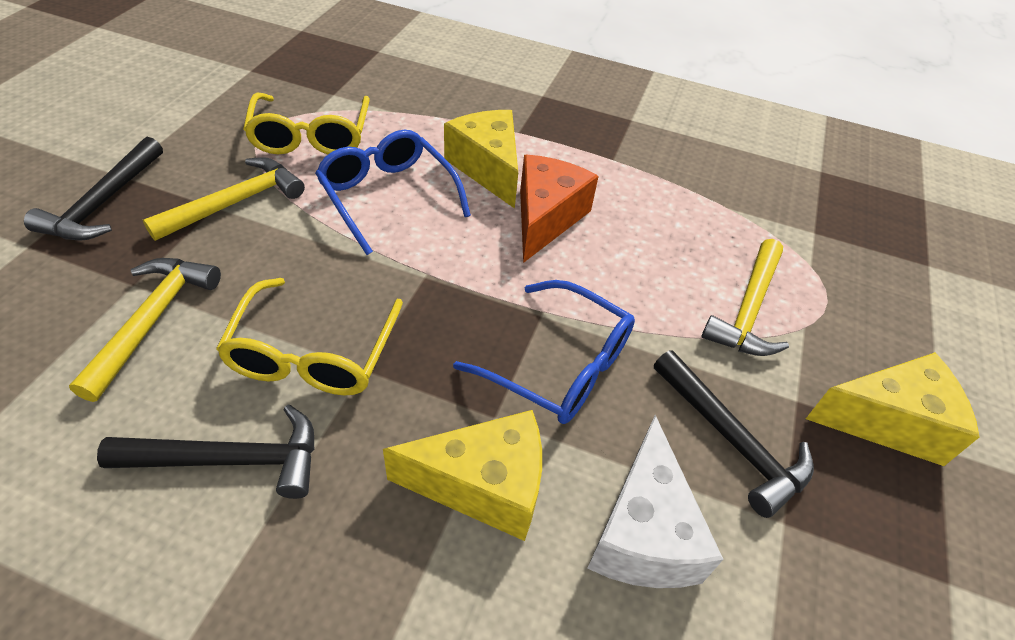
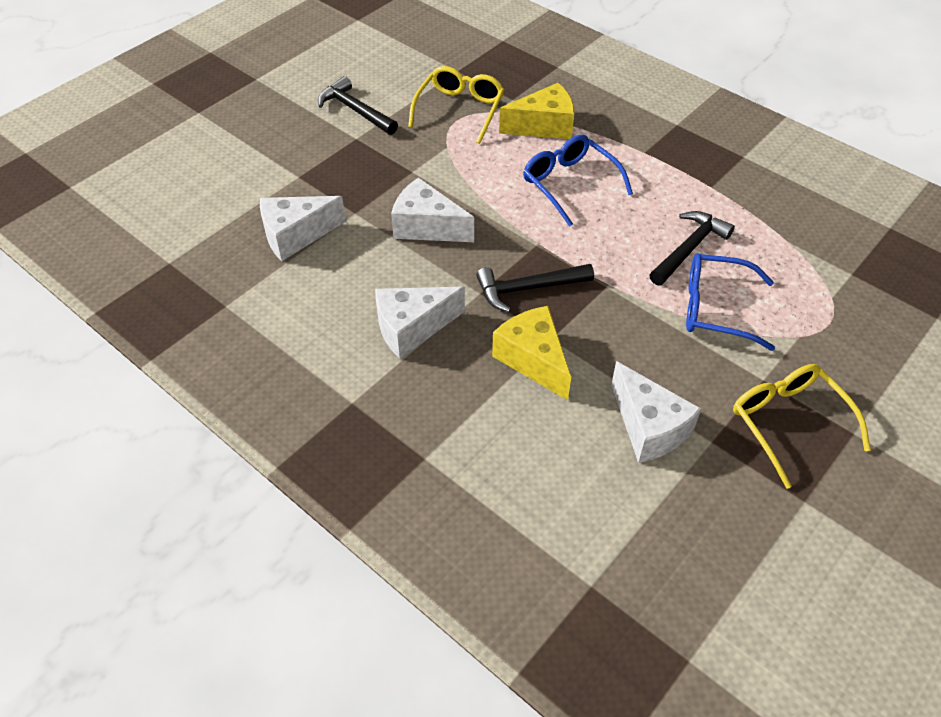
orange cheese: [520,155,599,263] = 1 -> none = 0
white cheese: [587,415,724,588] = 1 -> [260,196,346,261] [375,287,465,359] [391,177,474,242] [611,361,701,463] = 4
yellow cheese: [383,410,542,541] [444,110,518,209] [806,352,979,466] = 3 -> [492,306,571,400] [499,83,574,139] = 2
yellow hammer: [69,258,221,402] [143,157,305,241] [701,239,789,356] = 3 -> none = 0

